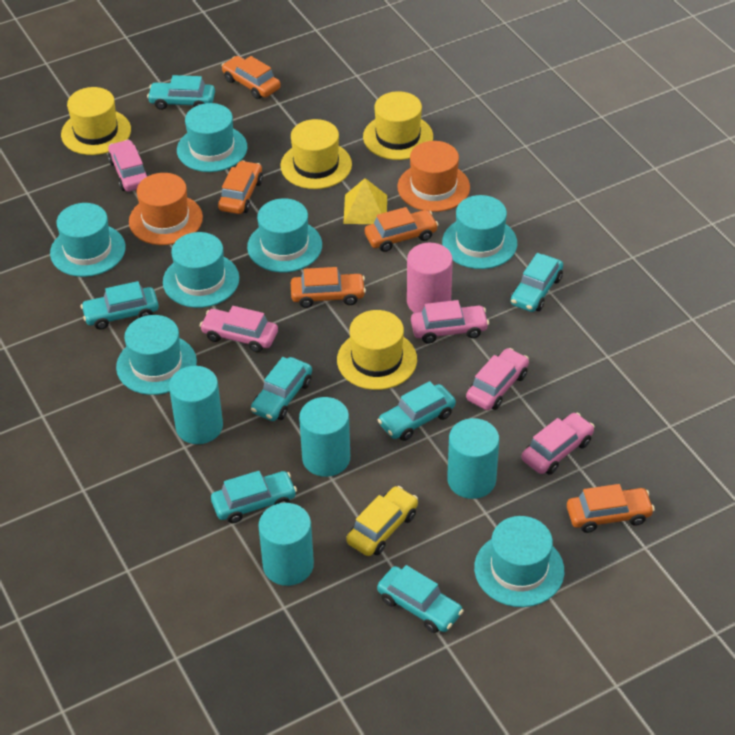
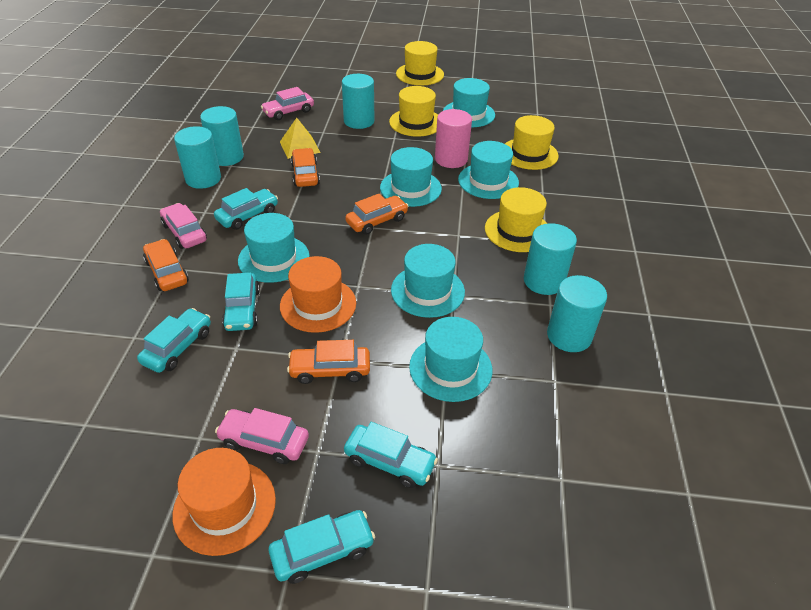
orange car: [218,160,263,214] [221,56,281,99] [291,267,366,308] [365,207,439,252] [567,484,655,533] = 5 -> [143,239,189,291] [287,340,370,384] [291,148,320,187] [345,194,408,235] = 4
pink car: [108,140,149,192] [200,306,278,352] [411,300,489,344] [466,348,529,410] [521,413,595,475] = 5 -> [160,203,207,249] [215,408,309,464] [261,87,314,120] = 3
turquoise car: [81,281,159,330] [147,75,215,110] [211,471,297,523] [251,357,312,421] [377,381,456,441] [377,565,463,633] [510,253,563,312] = 7 -> [137,308,211,373] [214,188,278,230] [222,273,260,331] [269,510,375,584] [344,422,438,488] = 5
turquoise cylinder: [169,366,223,444] [259,503,314,586] [299,397,350,477] [447,418,499,499] = 4 -> [174,126,221,189] [200,106,244,166] [342,74,374,129] [524,223,577,295] [547,275,607,352] = 5
turquoise hat: [50,203,126,277] [116,315,197,395] [163,232,239,308] [177,103,247,172] [247,198,322,272] [442,195,517,269] [474,516,564,607] = 7 -> [238,213,310,283] [380,147,442,207] [391,244,465,318] [409,317,492,402] [443,78,495,127] [458,141,519,199] = 6
yellow car: [346,486,418,556] = 1 -> none = 0

